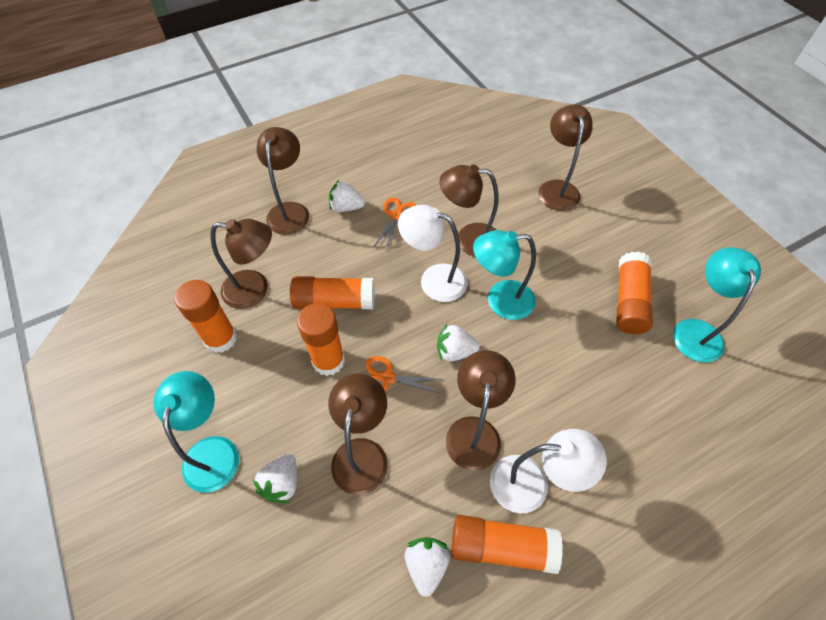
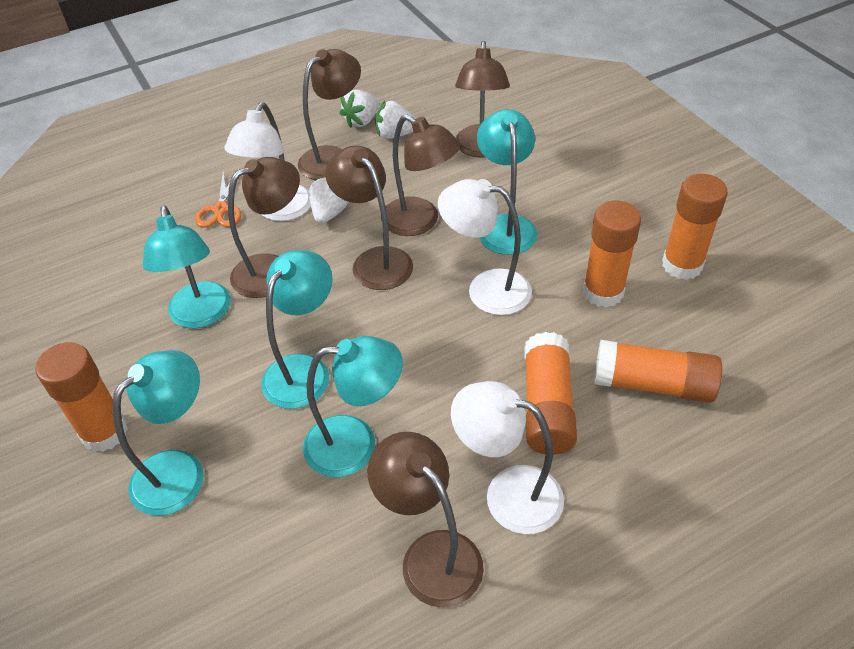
orange scissors: [365,356,443,393] [374,198,416,251] = 2 -> [195,169,242,227] = 1
turquoise lamp: [153,371,239,493] [473,230,536,320] [673,247,761,363] = 3 -> [113,350,204,516] [143,206,231,329] [261,250,333,409] [303,336,403,477] [477,109,537,255] = 5
white lamp: [398,205,467,302] [490,429,607,514] = 2 -> [224,102,311,221] [438,179,532,315] [451,381,564,534] = 3
white strawberry: [253,454,297,503] [329,180,365,212] [405,537,450,597] [437,324,480,362] = 4 -> [309,177,349,224] [340,89,379,128] [375,101,416,139] = 3

